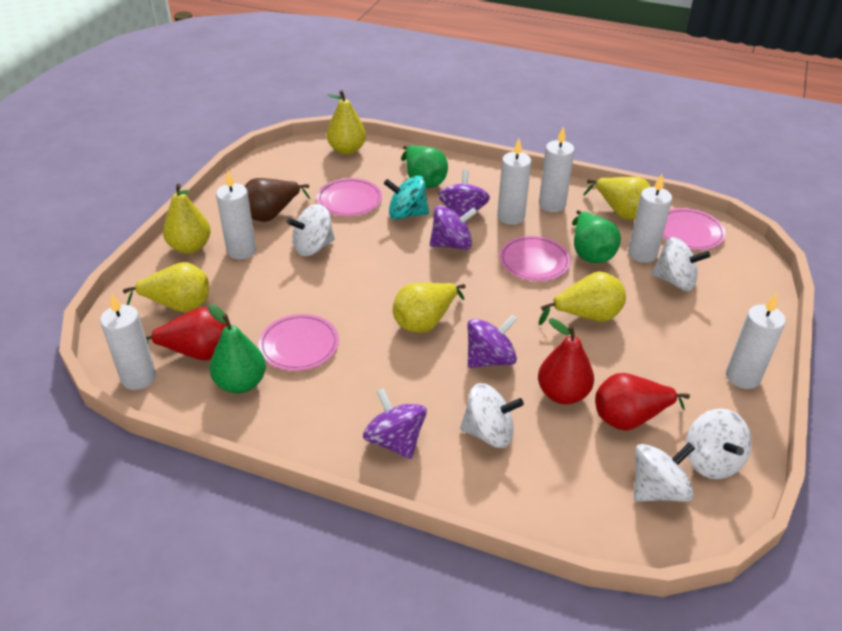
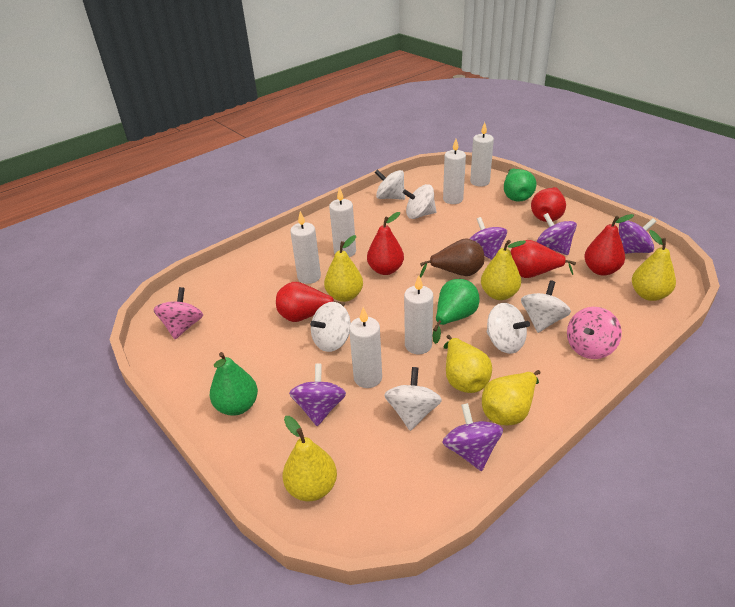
pink plate: [259,314,339,371] [317,178,382,216] [499,236,571,281] [663,208,726,250] = 4 -> none = 0
pink spinning top: none = 0 -> [153,287,203,339] [567,307,622,359] = 2
purple spinning top: [363,388,427,459] [430,205,477,250] [438,170,490,223] [467,315,517,368] = 4 -> [289,364,346,426] [442,403,503,471] [470,217,507,260] [536,213,577,255] [619,218,657,254] = 5
red pear: [146,307,227,360] [538,318,594,404] [595,373,690,431] = 3 -> [276,282,345,322] [367,212,404,275] [510,240,576,278] [531,187,566,222] [584,214,634,276] = 5
turquoise spinning top: [384,175,429,220] = 1 -> none = 0
white spinning top: [287,204,335,256] [460,383,524,448] [634,443,695,502] [652,237,710,291] [686,409,752,479] = 5 -> [310,302,351,352] [375,169,405,200] [384,367,442,431] [403,184,437,219] [486,303,530,354] [521,280,571,333] = 6

